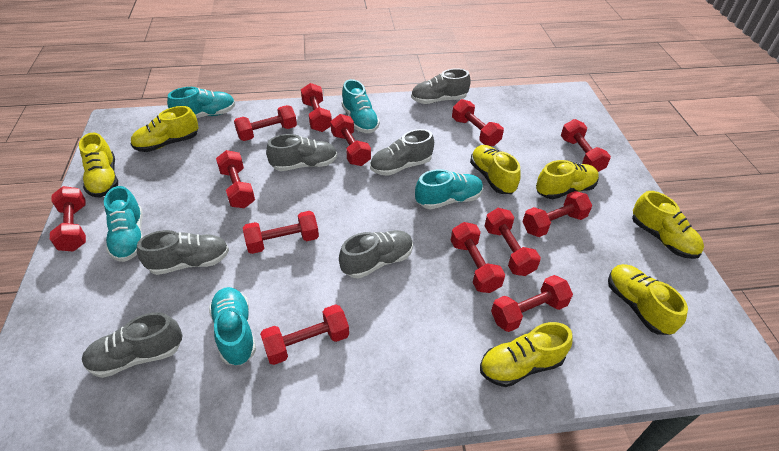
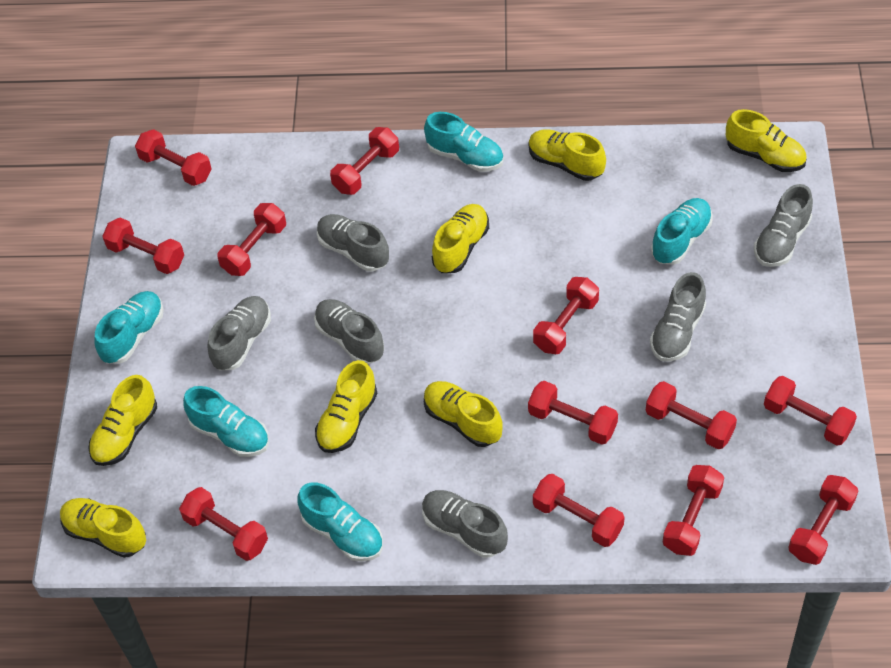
red dumbbell: [50,186,86,252] [216,150,255,208] [234,105,297,141] [243,211,319,254] [260,304,349,365] [301,83,332,132] [330,114,371,166] [451,222,505,293] [452,99,504,146] [484,208,541,276] [491,275,573,332] [522,191,592,237] [561,119,611,172] = 13 -> [102,218,184,274] [135,129,212,186] [179,487,268,561] [217,203,286,276] [330,127,399,195] [528,381,618,445] [533,277,599,354] [533,474,625,547] [646,381,737,449] [663,465,724,556] [764,376,857,446] [788,475,858,565] = 12

